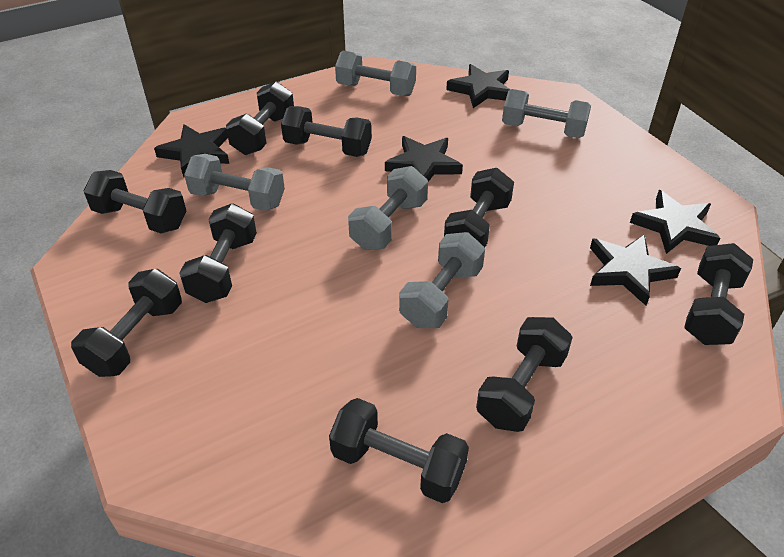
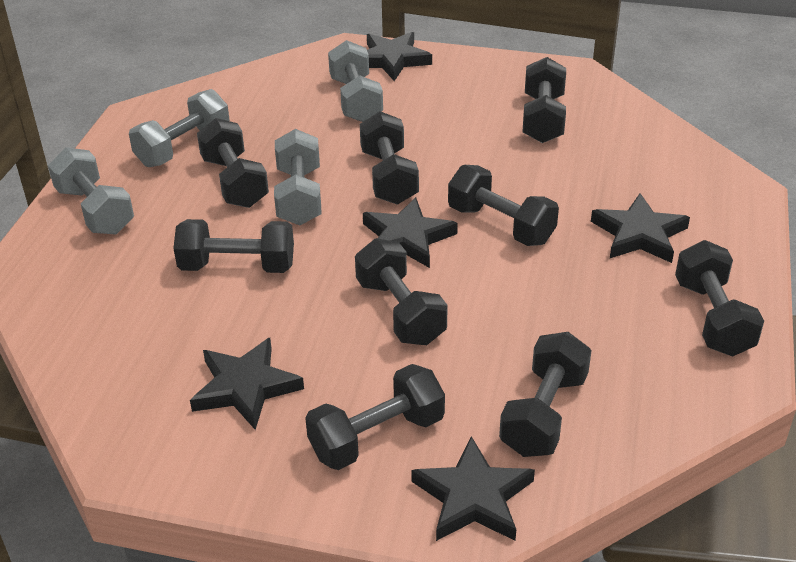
grey dumbbell: [184,154,285,211] [335,51,416,96] [348,166,428,250] [399,232,485,328] [502,89,591,138] = 5 -> [48,147,134,235] [129,89,230,167] [274,129,322,225] [328,40,383,122] = 4

